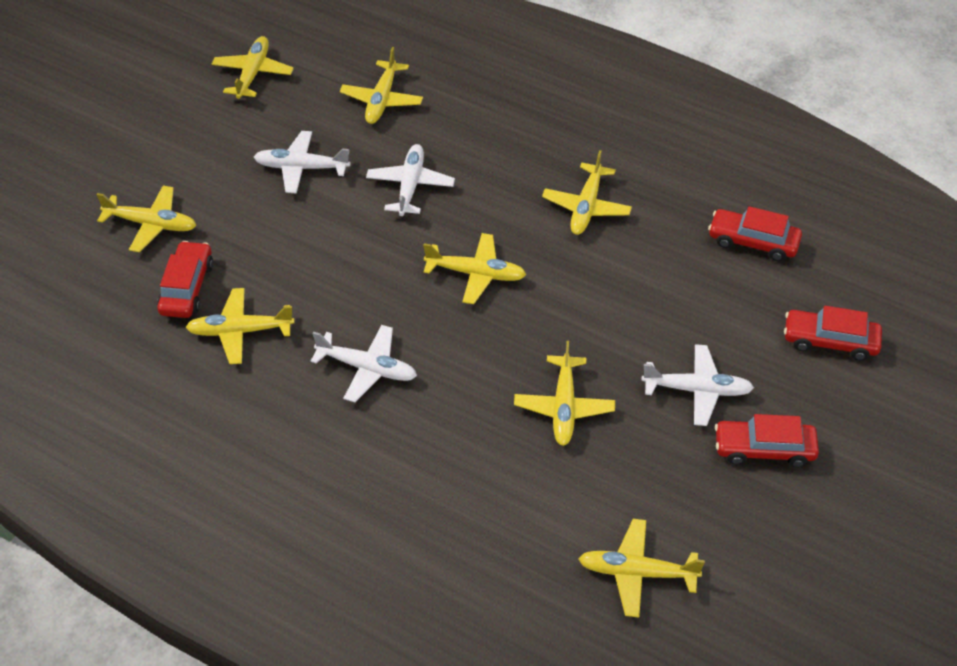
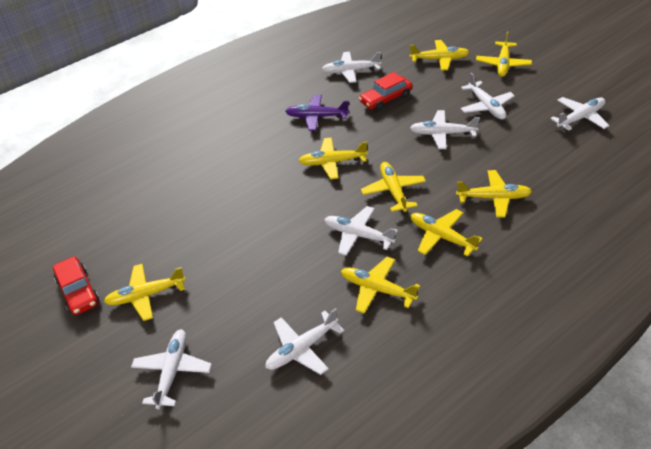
purple plane: none = 0 -> [285,95,349,131] = 1
red car: [157,241,213,318] [708,206,802,261] [715,414,819,468] [784,306,882,361] = 4 -> [53,257,99,315] [359,72,413,111] = 2
white plane: [254,131,350,194] [311,325,417,402] [366,144,455,216] [641,344,754,426] = 4 -> [131,329,212,409] [265,308,344,375] [322,52,381,83] [324,206,398,256] [410,110,480,149] [460,73,515,120] [550,97,610,131] = 7

